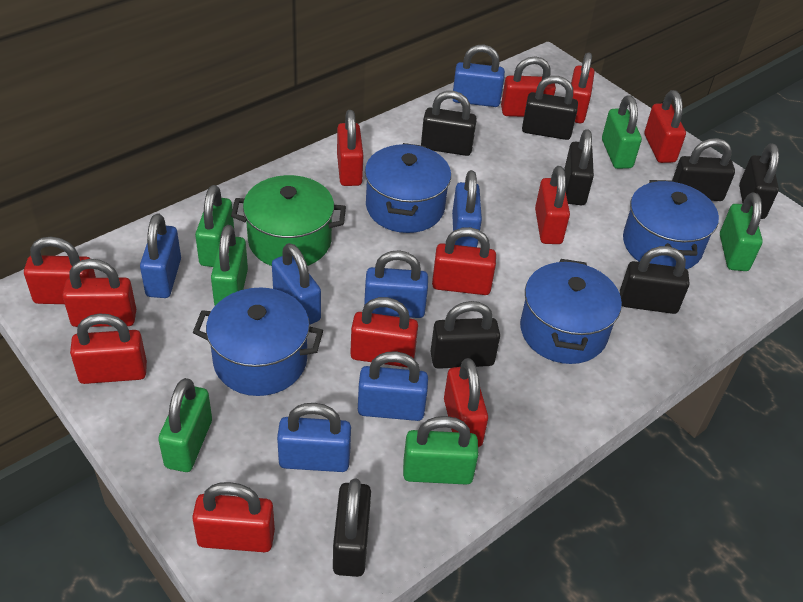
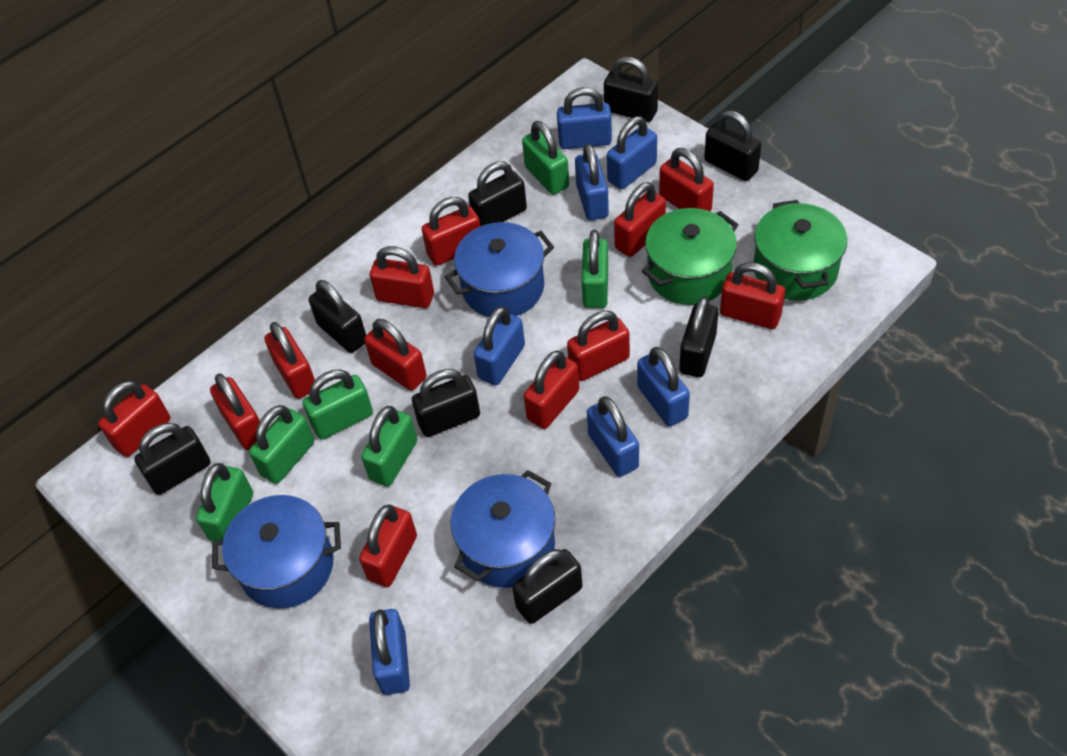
blue pot: [193,287,323,396] [365,143,451,233] [520,259,622,364] [623,180,719,269] = 4 -> [212,495,341,609] [445,222,554,317] [451,470,555,588] = 3
green pot: [231,175,346,266] = 1 -> [642,208,739,305] [754,200,847,301] = 2

